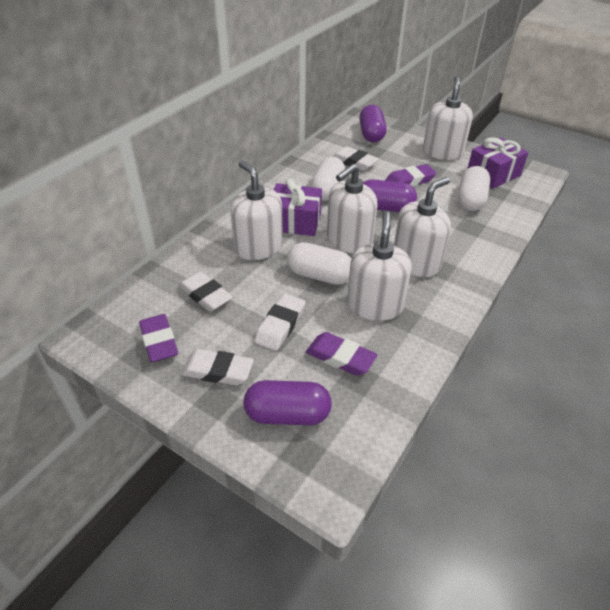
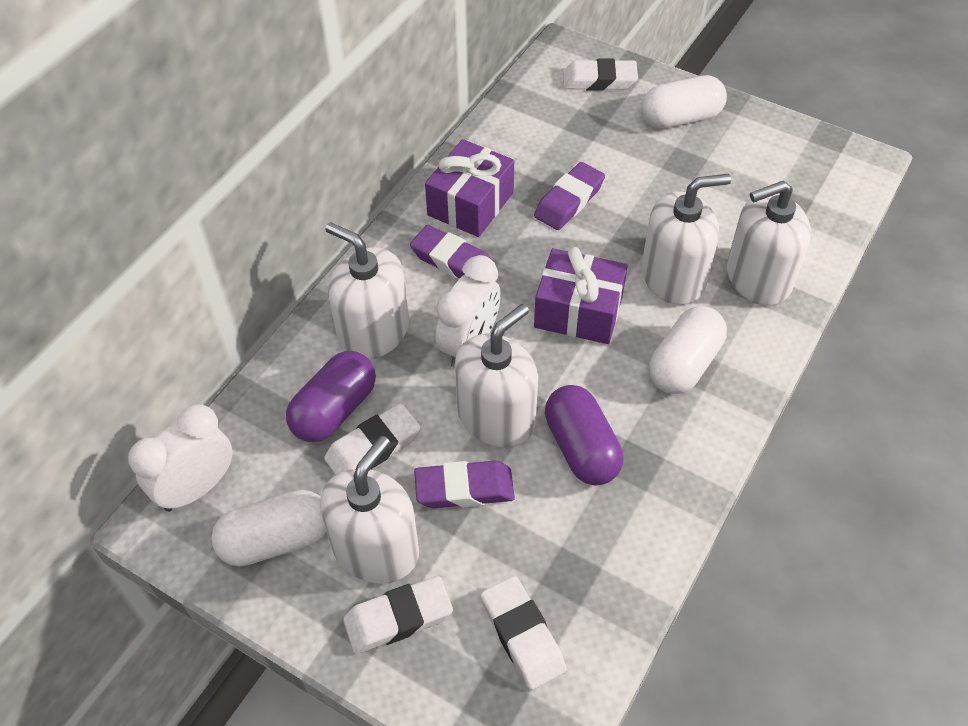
purple capsule: [243,380,332,425] [359,105,387,142] [363,180,417,212] = 3 -> [286,351,376,442] [545,385,623,486] = 2
white clock: none = 0 -> [128,404,233,512] [436,255,500,368] = 2

